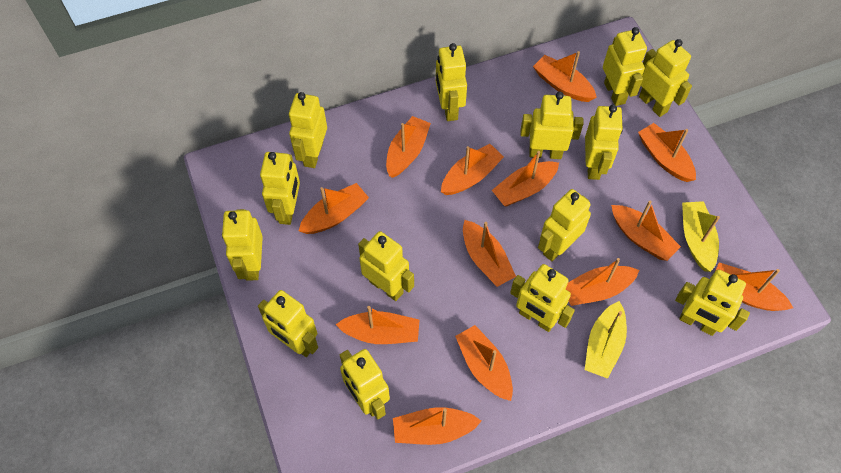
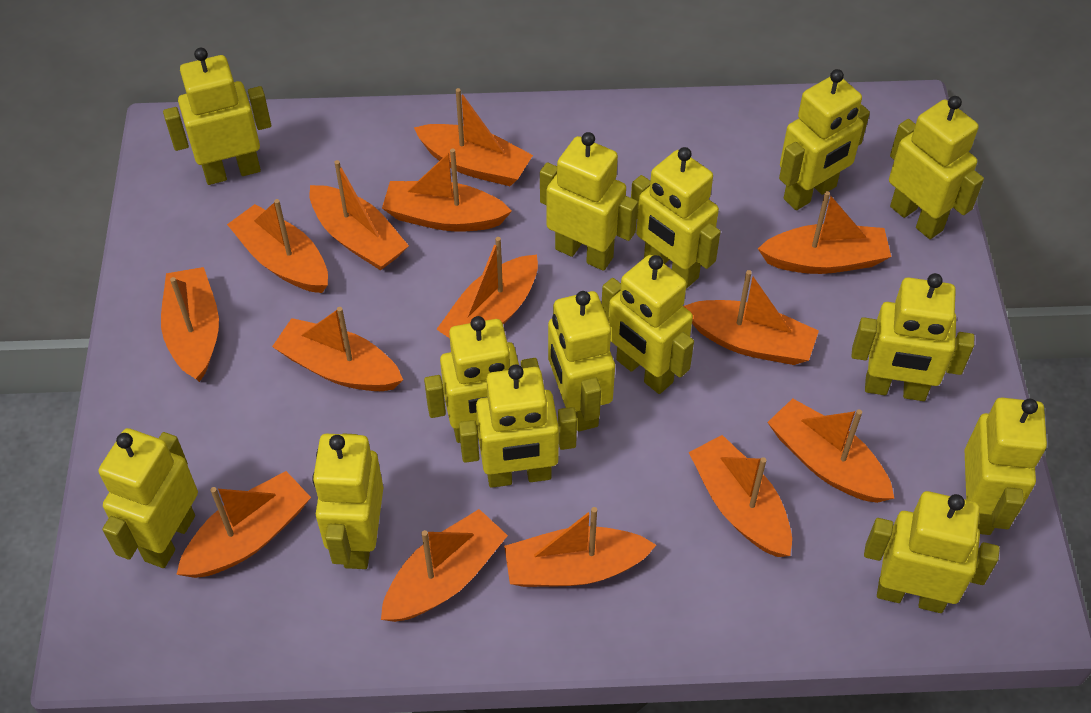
orange boat: [299,183,369,234] [336,306,420,344] [386,116,431,178] [393,407,481,445] [441,144,504,195] [455,325,513,401] [463,220,516,287] [492,151,559,207] [533,51,597,102] [566,258,639,306] [611,201,681,261] [638,123,696,182] [715,262,793,311] = 13 -> [161,267,219,382] [176,471,311,578] [227,199,328,293] [272,307,403,391] [309,160,409,270] [381,509,508,622] [382,148,512,232] [414,88,533,186] [436,237,538,338] [504,507,656,587] [684,270,819,365] [688,435,792,557] [758,191,891,274] [767,398,894,503] = 14
yellow boat: [585,301,627,379] [682,201,720,272] = 2 -> none = 0

